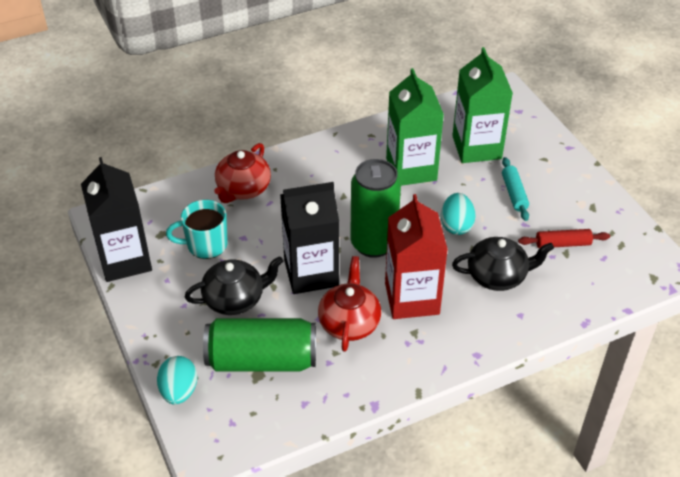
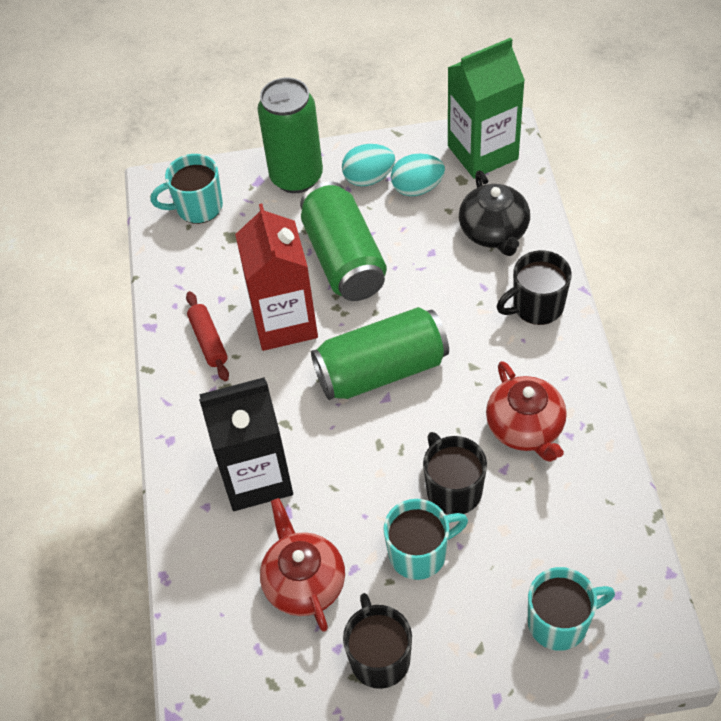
black carton: [81,157,152,282] [280,182,339,294] = 2 -> [199,377,293,511] = 1
black mug: none = 0 -> [343,593,412,689] [423,432,487,515] [497,250,572,325] = 3
black teapot: [185,256,283,315] [452,237,554,291] = 2 -> [459,171,530,256] = 1
green can: [203,318,316,371] [350,159,401,258] = 2 -> [257,78,323,193] [300,181,387,301] [311,307,449,400] = 3
green carton: [386,68,444,186] [452,47,513,163] = 2 -> [448,38,525,179] = 1
turquoise mug: [166,200,228,259] = 1 -> [150,154,223,224] [383,499,468,580] [528,567,615,651] = 3
turquoise rolling pin: [502,157,529,221] = 1 -> none = 0

